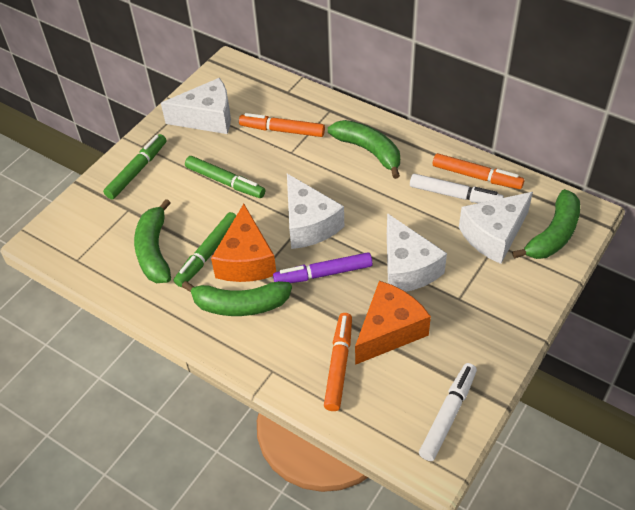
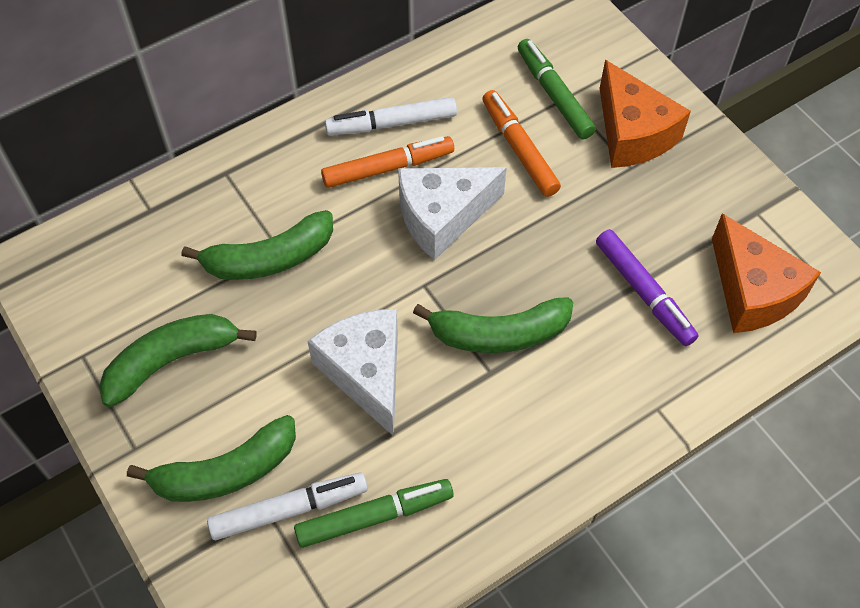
green marker: [103,134,167,199] [174,212,237,287] [185,156,265,198] = 3 -> [294,479,454,548] [518,39,596,139] = 2
orange marker: [239,113,325,137] [324,313,352,411] [433,153,524,189] = 3 -> [321,136,454,188] [482,90,561,197] = 2
white cheese: [161,78,231,134] [287,174,344,249] [387,213,447,292] [459,192,533,264] = 4 -> [307,309,398,436] [398,167,507,260] = 2

